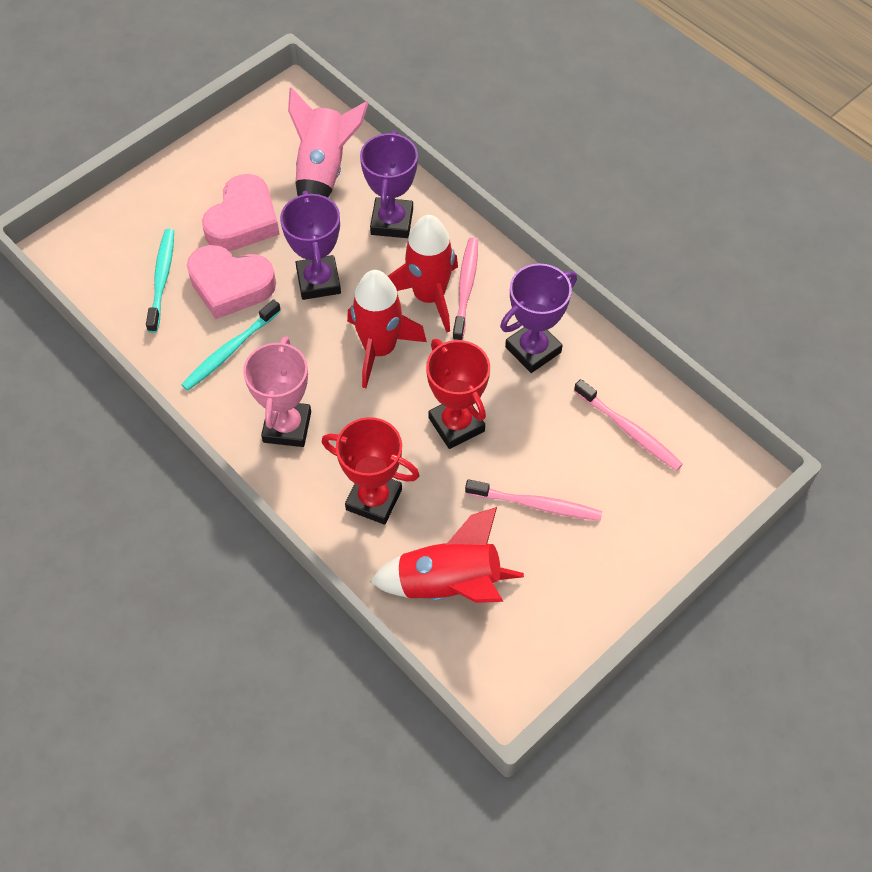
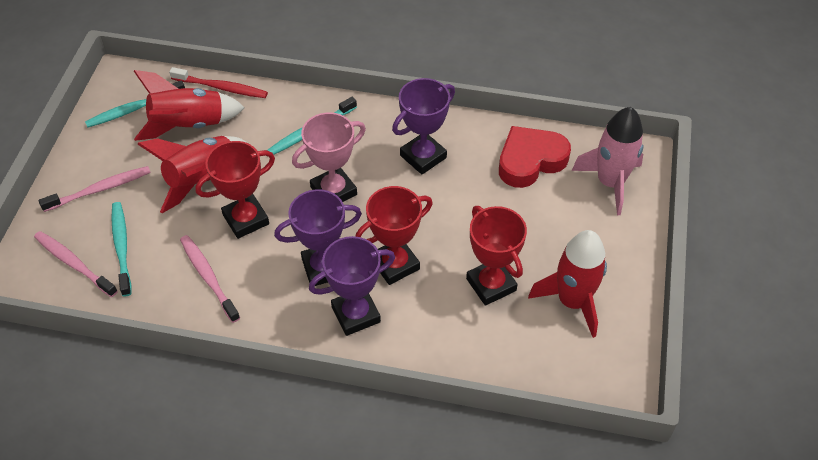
pink heart: [187,245,276,319] [202,174,280,251] = 2 -> none = 0
red heart: none = 0 -> [499,126,571,188] = 1
red toothbrush: none = 0 -> [169,67,268,98] = 1
red trophy: [322,417,420,525] [426,339,490,449] = 2 -> [195,141,275,239] [355,186,433,285] [466,206,527,306] = 3
turquoise toothbrush: [146,229,174,333] [181,299,281,391] = 2 -> [85,81,185,127] [111,202,132,296] [267,97,357,155] = 3

